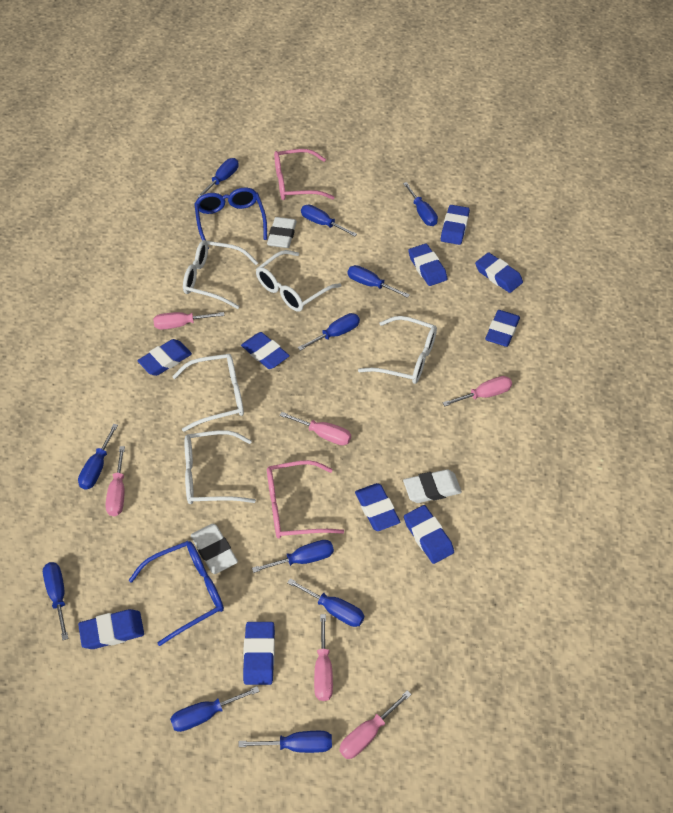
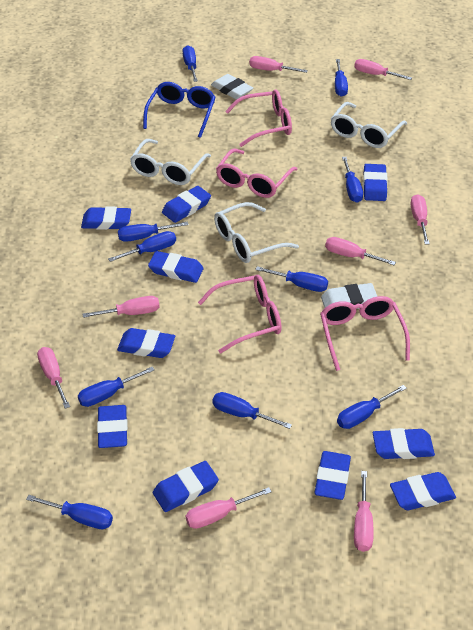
blue glasses: [129,541,224,646] [194,188,267,249] = 2 -> [143,82,216,138] = 1
blue screwdriver: [43,562,68,640] [78,424,118,490] [170,686,260,732] [197,158,238,198] [238,731,332,753] [252,540,334,573] [287,578,364,627] [298,313,360,351] [301,205,357,237] [348,265,410,298] [403,182,438,226] = 11 -> [26,495,113,529] [78,367,155,407] [108,231,176,262] [118,222,189,242] [182,45,198,82] [212,392,292,429] [255,266,328,292] [335,59,348,97] [337,385,407,429] [342,157,363,203] = 10
pink glasses: [267,460,344,539] [274,149,335,200] = 2 -> [198,275,282,353] [216,149,298,198] [225,89,292,147] [320,296,410,371] = 4
pink screwdriver: [105,446,125,516] [153,312,225,330] [280,412,351,445] [314,614,333,701] [339,690,412,759] [443,376,512,406] = 6 -> [37,347,70,409] [82,296,160,318] [186,487,272,529] [249,56,308,73] [325,237,396,265] [354,59,412,80] [354,471,374,552] [410,194,430,245] = 8
white eraser: [191,524,238,574] [267,217,297,248] [403,469,462,503] = 3 -> [211,74,253,99] [321,283,377,309] = 2
white glasses: [172,354,244,432] [183,240,258,309] [184,430,256,504] [256,250,341,312] [358,316,437,384] = 5 -> [130,139,211,185] [214,202,299,263] [331,102,407,148] = 3

